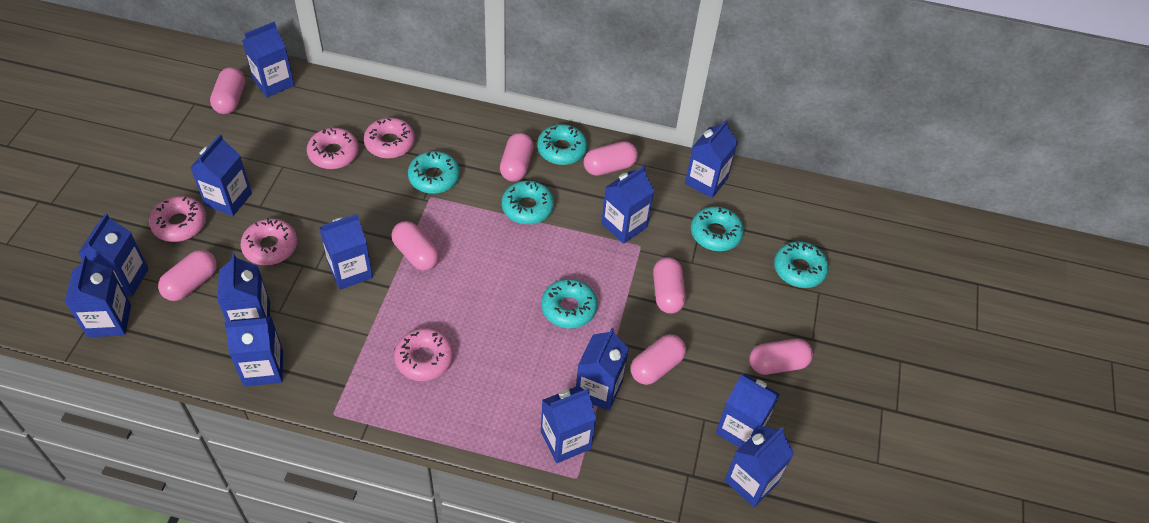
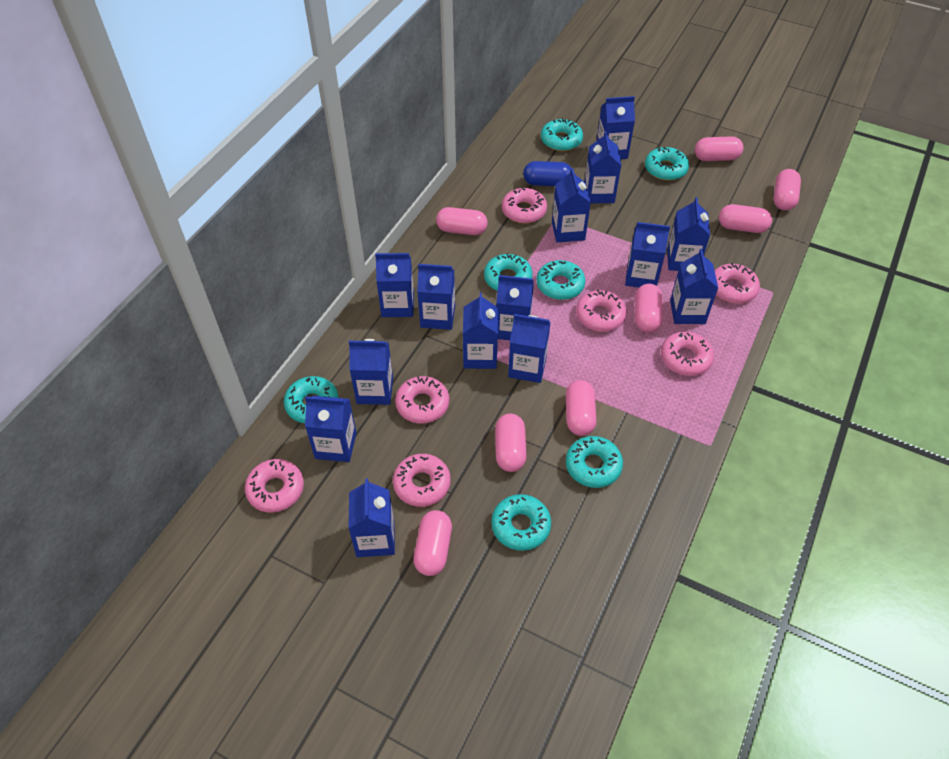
blue capsule: none = 0 -> [523,161,571,186] = 1
blue carton: [65,255,131,337] [78,213,149,297] [190,134,252,216] [218,253,270,322] [224,316,283,387] [242,22,295,98] [319,214,373,290] [541,386,596,463] [576,328,629,411] [601,166,654,244] [685,120,738,198] [716,374,780,448] [724,426,794,507] = 13 -> [305,396,356,462] [348,478,395,557] [349,339,393,405] [375,253,414,317] [417,264,455,330] [463,292,498,369] [496,275,534,340] [508,314,551,383] [552,168,591,242] [584,131,622,203] [597,96,635,159] [625,222,670,287] [667,197,710,271] [670,249,718,324] = 14
pink donut: [149,196,206,242] [240,218,297,265] [307,128,359,169] [364,118,415,158] [394,328,454,381] = 5 -> [245,459,304,512] [393,454,451,507] [395,376,449,423] [502,188,547,223] [576,290,627,332] [661,332,714,376] [715,263,760,304] = 7
turquoise donut: [408,151,460,194] [502,181,554,224] [537,124,587,165] [541,279,598,328] [691,206,744,251] [774,241,829,288] = 6 -> [284,376,339,423] [484,253,533,291] [491,494,551,551] [536,260,586,300] [541,118,583,151] [566,436,623,488] [645,147,689,181] = 7

